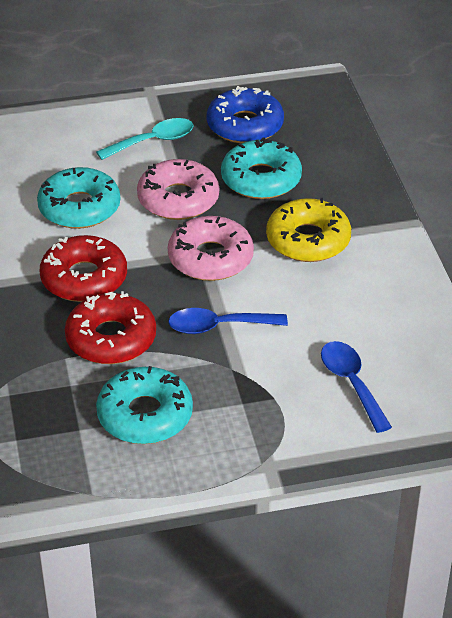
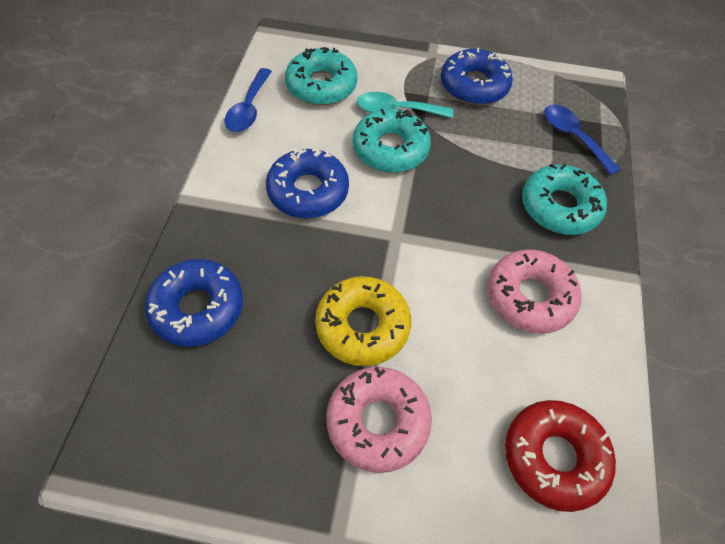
blue donut: [207,86,284,143] = 1 -> [145,259,243,347] [266,148,349,218] [441,48,513,105] = 3
red donut: [40,235,127,302] [65,291,156,364] = 2 -> [505,400,616,512] = 1

